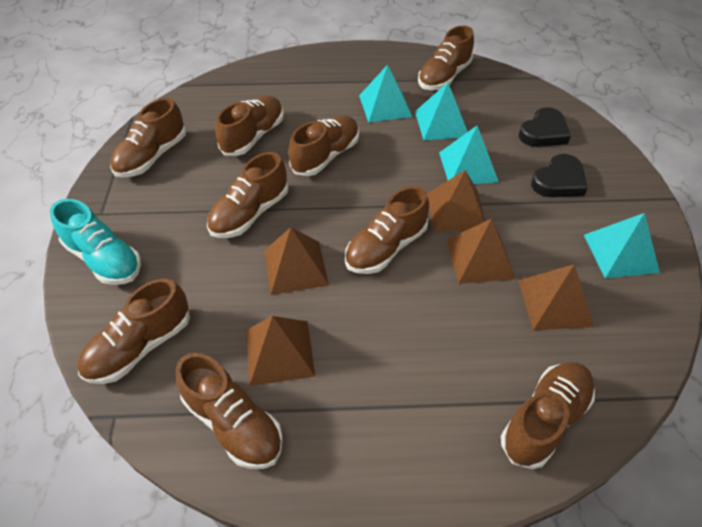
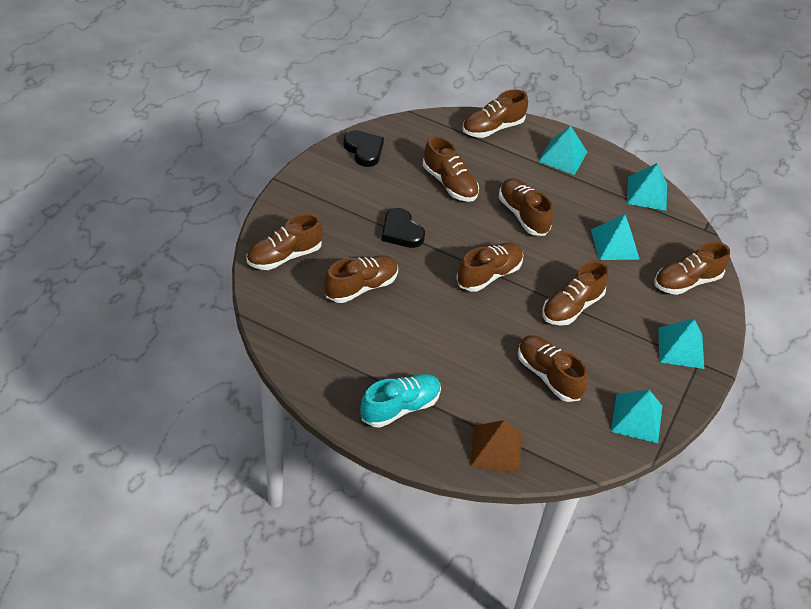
brown pyramid: [246,316,315,386] [264,227,329,295] [427,170,485,232] [447,219,515,284] [518,264,594,330] = 5 -> [470,420,522,473] = 1
turquoise pyramid: [359,65,412,123] [415,83,468,140] [439,126,499,184] [584,213,660,278] = 4 -> [538,126,587,175] [591,214,640,260] [611,390,662,443] [627,163,667,211] [658,318,704,369] = 5

